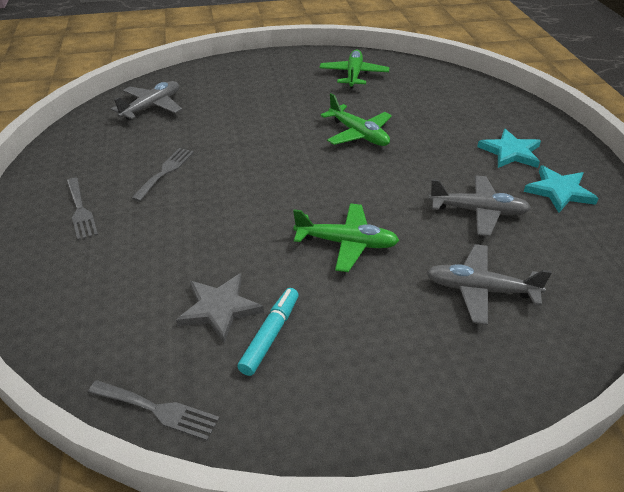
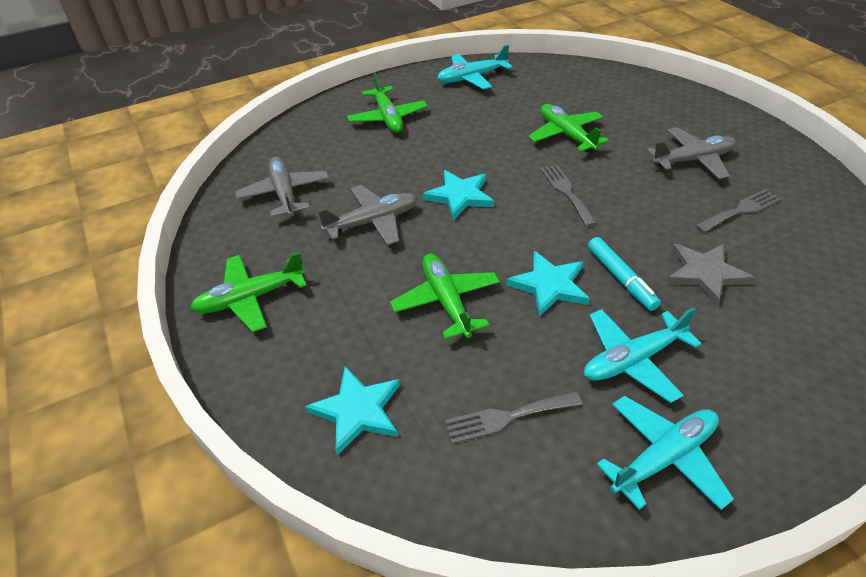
green plane: [293,203,400,272] [320,49,389,88] [321,93,392,146] = 3 -> [190,252,307,332] [347,72,428,133] [390,254,500,339] [528,104,609,152] = 4
turquoise plane: none = 0 -> [438,45,512,89] [584,307,702,403] [597,396,734,510] = 3
turquoise star: [477,129,541,168] [524,165,599,213] = 2 -> [305,366,400,455] [423,170,494,220] [506,251,590,317] = 3

